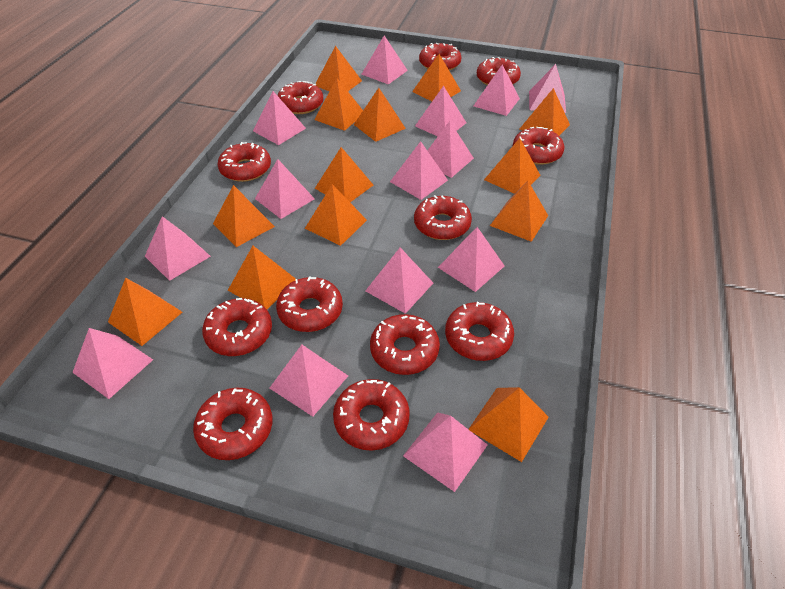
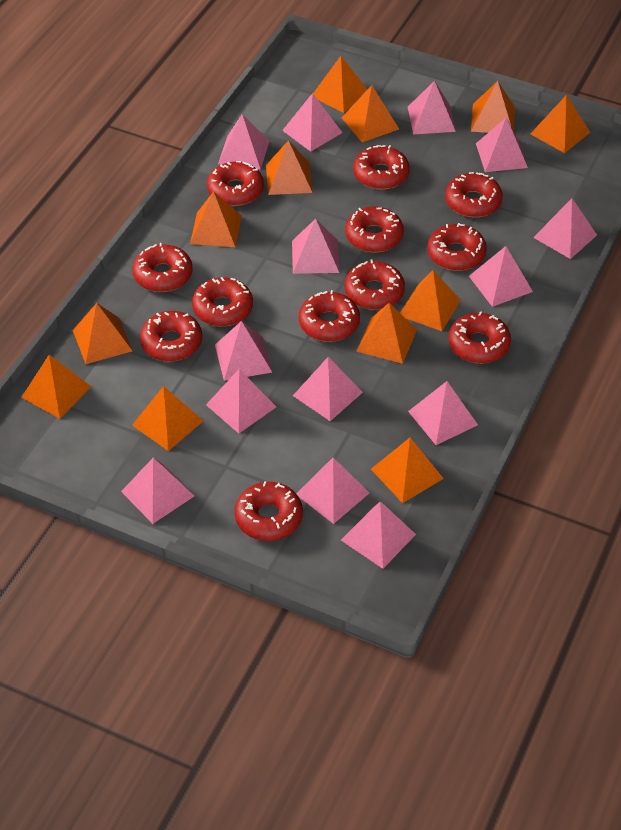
orange pyramid: [108,278,182,346] [213,185,275,247] [228,246,296,309] [305,184,367,246] [314,78,363,131] [315,46,362,91] [315,147,373,202] [354,88,406,142] [412,54,461,101] [468,387,549,462] [484,138,540,194] [490,181,548,242] [520,88,570,136] = 13 -> [21,355,92,419] [73,303,133,364] [132,386,203,451] [190,191,242,247] [266,140,313,195] [313,56,368,113] [342,85,399,142] [356,303,417,364] [371,438,444,503] [400,270,461,331] [471,81,515,133] [531,95,590,153] = 12

